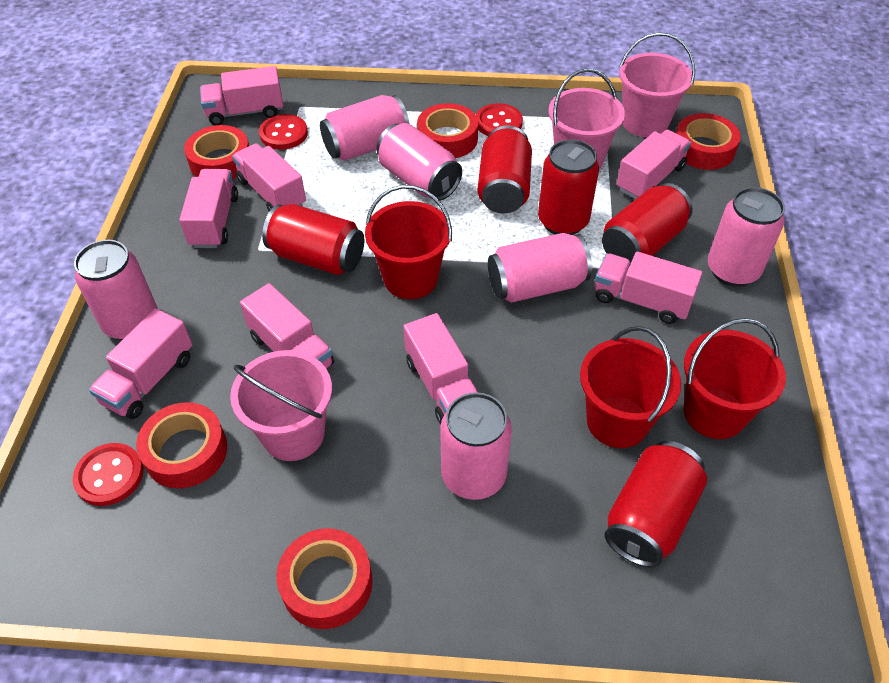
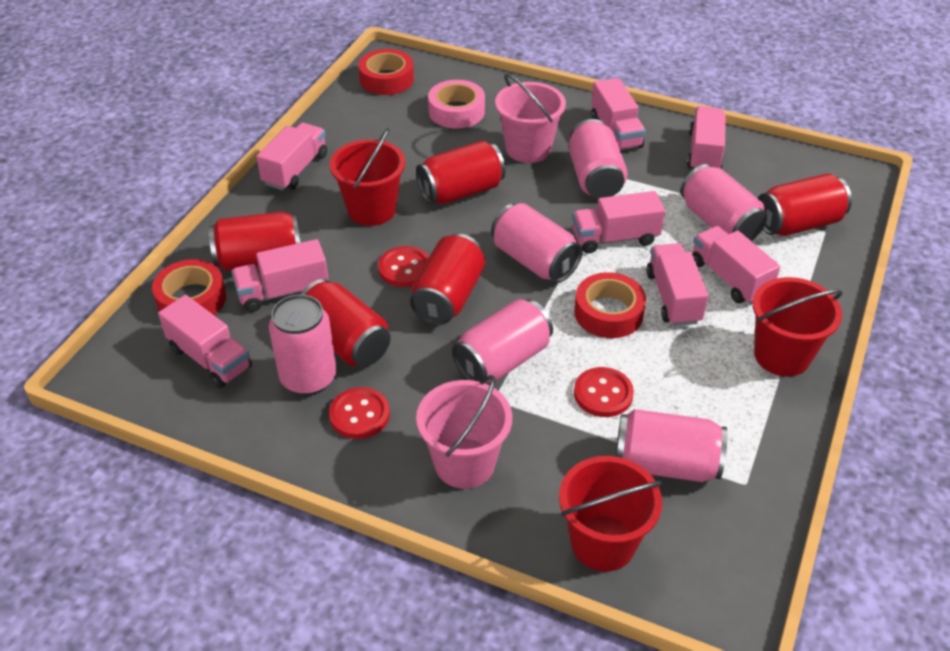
pink bucket: [230,350,332,461] [548,68,625,169] [619,32,695,137] = 3 -> [416,375,512,489] [495,74,566,163] = 2
pink tape: none = 0 -> [428,80,485,128] = 1
red tape: [136,402,227,488] [184,125,249,179] [277,528,372,629] [417,103,478,158] [676,113,741,170] = 5 -> [152,259,226,315] [358,49,414,95] [574,272,646,338] = 3

